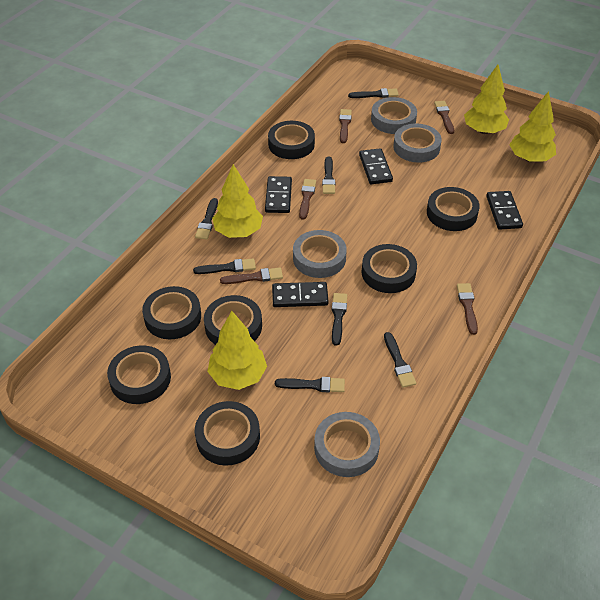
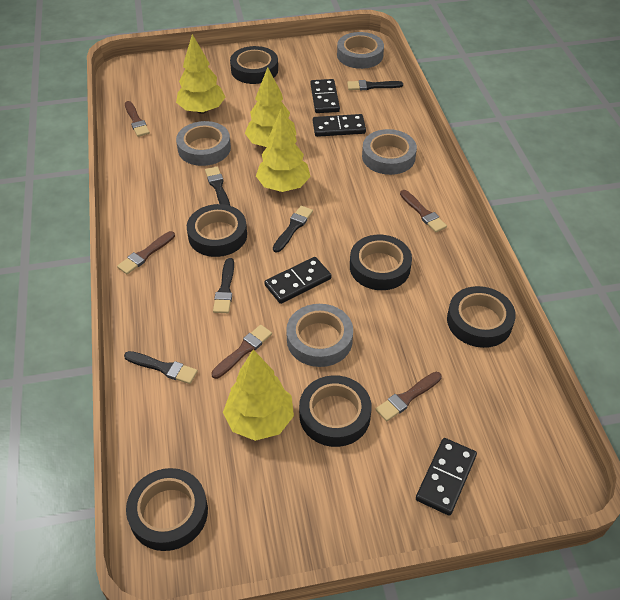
black brush: [193,259,256,274] [195,198,218,240] [275,377,345,392] [322,156,335,194] [332,293,347,346] [348,88,399,98] [384,332,416,388] = 7 -> [124,351,198,384] [205,167,230,206] [213,258,234,313] [273,206,313,253] [347,80,403,90] = 5
black tape: [107,345,171,404] [142,286,201,339] [195,401,260,466] [204,295,262,345] [268,121,315,159] [362,244,417,293] [427,187,480,231] = 7 -> [126,468,208,551] [187,204,247,257] [230,46,278,84] [299,375,372,447] [350,235,412,290] [447,286,516,348] = 6

